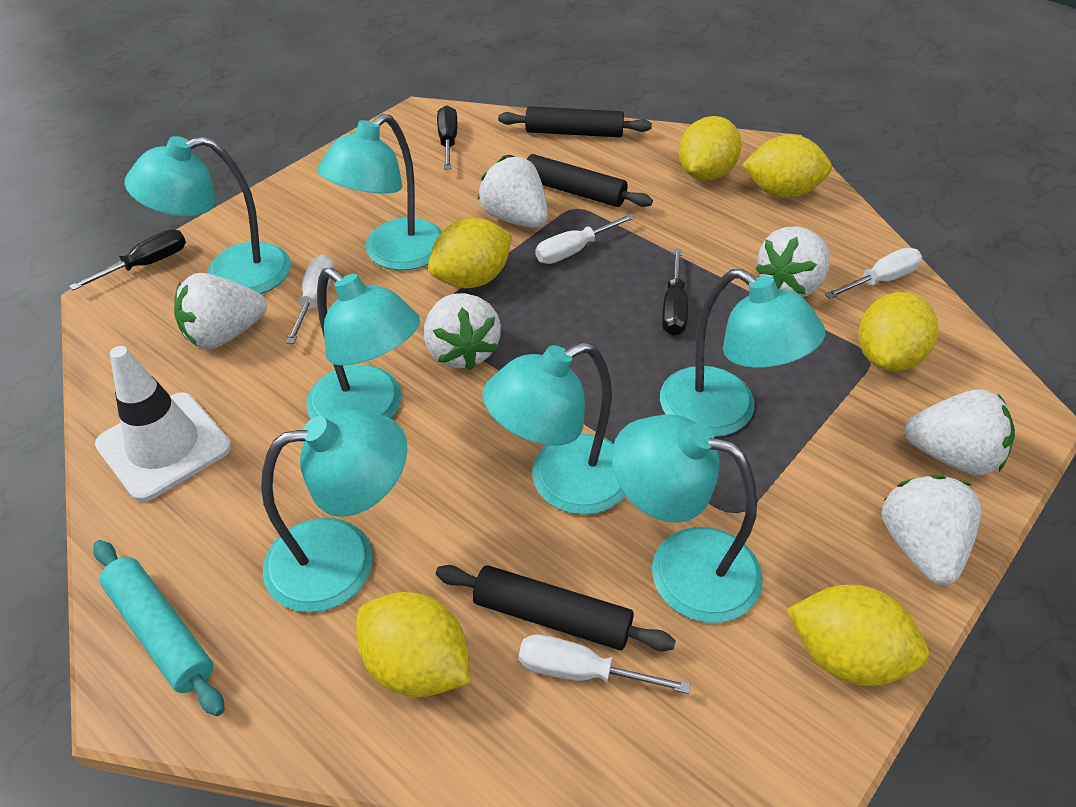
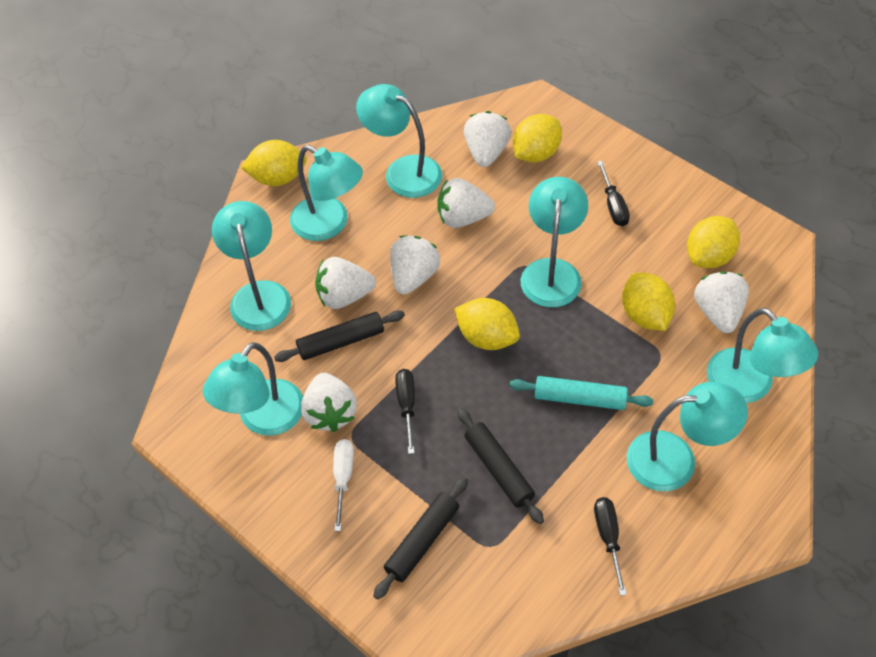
white screwdriver: [286,254,335,344] [519,635,690,694] [536,214,635,264] [825,248,922,299] = 4 -> [333,439,354,531] = 1
white traffic cone: [95,346,231,502] = 1 -> none = 0
yellow lemon: [356,592,471,697] [428,218,512,288] [679,116,741,181] [742,135,832,198] [787,585,929,686] [859,292,938,371] = 6 -> [241,140,307,186] [454,298,520,350] [513,114,562,162] [622,273,675,331] [687,216,740,268] = 5

